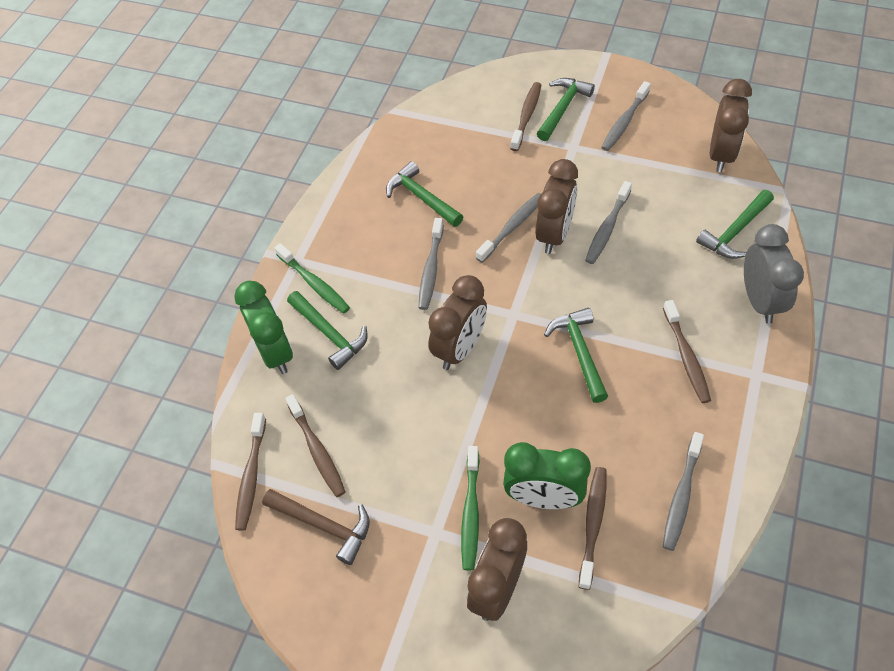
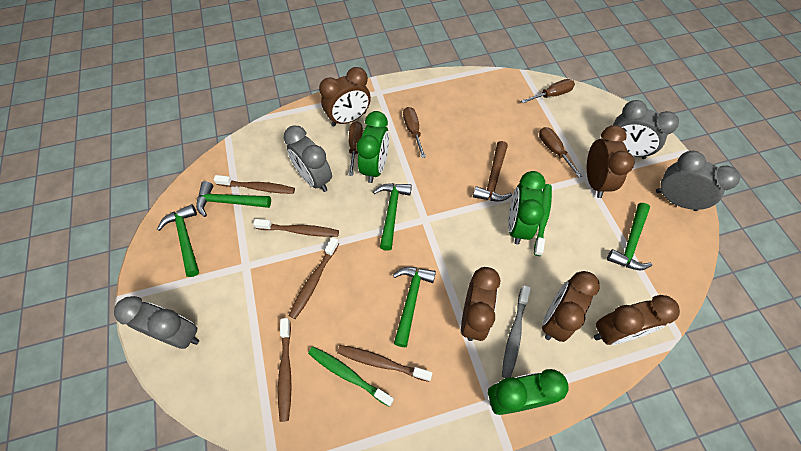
brown clock: [428,275,487,370] [467,518,527,621] [535,159,578,254] [710,79,752,172] = 4 -> [319,67,371,126] [461,267,500,341] [542,271,600,342] [587,125,635,198] [594,295,680,345] = 5
brown screwdriver: none = 0 -> [349,121,363,176] [403,107,426,158] [521,79,575,103] [539,127,582,177] = 4
green clock: [234,281,293,374] [503,442,591,509] = 2 -> [357,111,389,183] [488,369,569,415] [508,171,545,245] = 3
grey clock: [744,224,804,324] = 1 -> [114,296,199,349] [284,125,332,192] [613,100,679,159] [656,151,740,211] = 4
grey toothbrush: [419,218,444,310] [476,193,541,263] [585,181,632,264] [601,81,651,151] [663,432,704,551] = 5 -> [502,285,531,378] = 1

